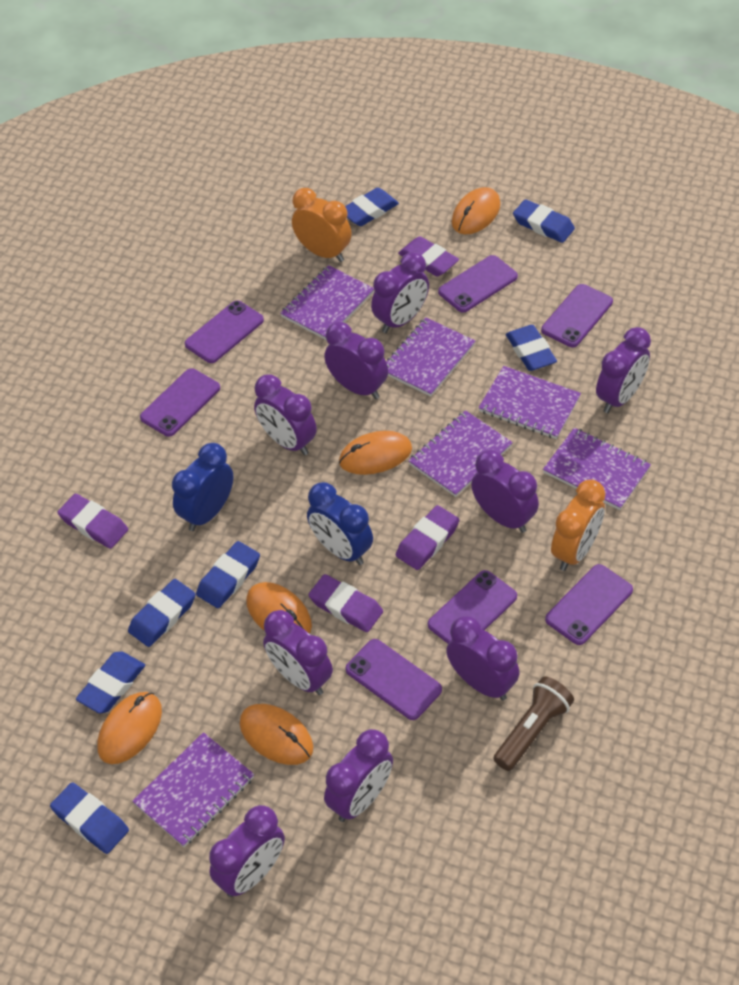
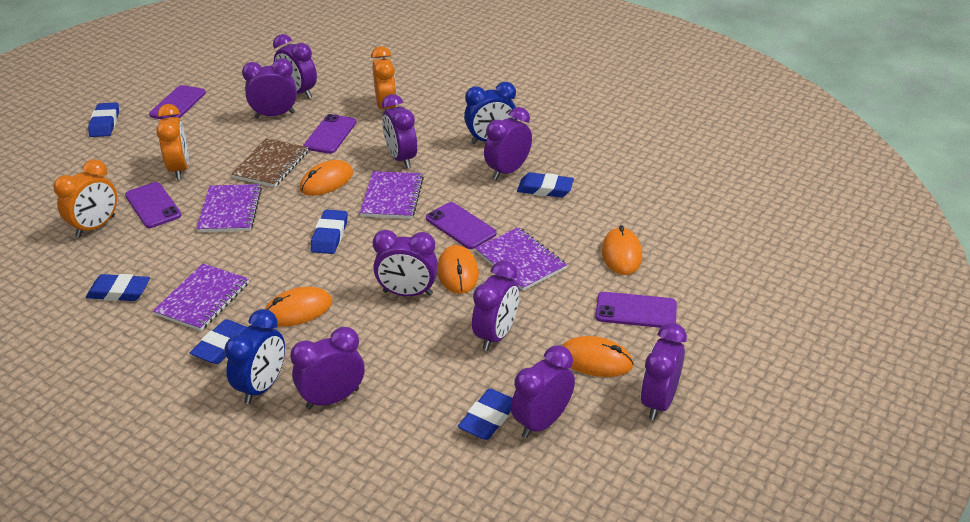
blue eraser: [50,782,129,854] [76,651,145,714] [128,579,196,647] [196,541,260,608] [345,188,399,226] [506,325,557,371] [513,199,575,243] = 7 -> [86,274,150,301] [88,102,119,137] [190,319,247,364] [311,209,348,254] [458,389,513,440] [517,172,574,198] = 6
brown flashlight: [494,676,574,771] = 1 -> none = 0
brown notebook: none = 0 -> [231,138,308,187] = 1
orange clock: [292,188,351,262] [551,480,606,571] = 2 -> [53,159,117,237] [156,104,189,180] [371,46,397,110] = 3
purple eraser: [57,494,128,549] [308,574,383,632] [396,505,459,570] [398,236,459,277] = 4 -> none = 0
purple notebook: [132,732,254,847] [280,265,374,340] [386,317,475,397] [408,410,513,497] [478,366,581,439] [543,428,651,510] = 6 -> [153,264,249,331] [196,184,262,232] [360,171,424,219] [475,227,567,291] = 4
purple phone: [140,368,220,437] [185,300,264,363] [345,639,442,720] [428,570,517,643] [438,255,518,313] [541,284,613,347] [545,564,633,645] = 7 -> [125,182,181,228] [149,85,206,119] [303,114,357,154] [426,202,497,249] [595,292,677,328] = 5

